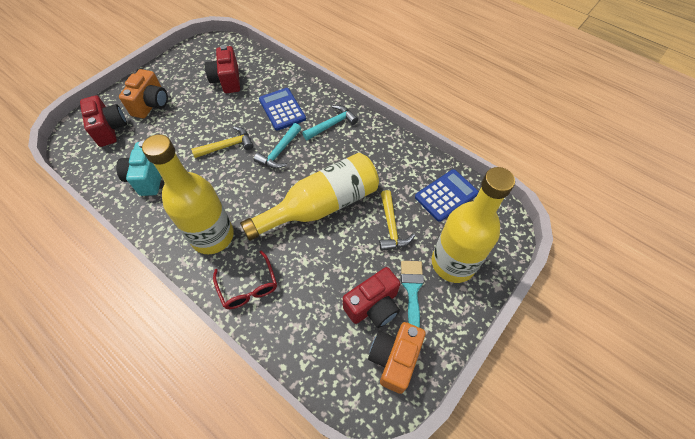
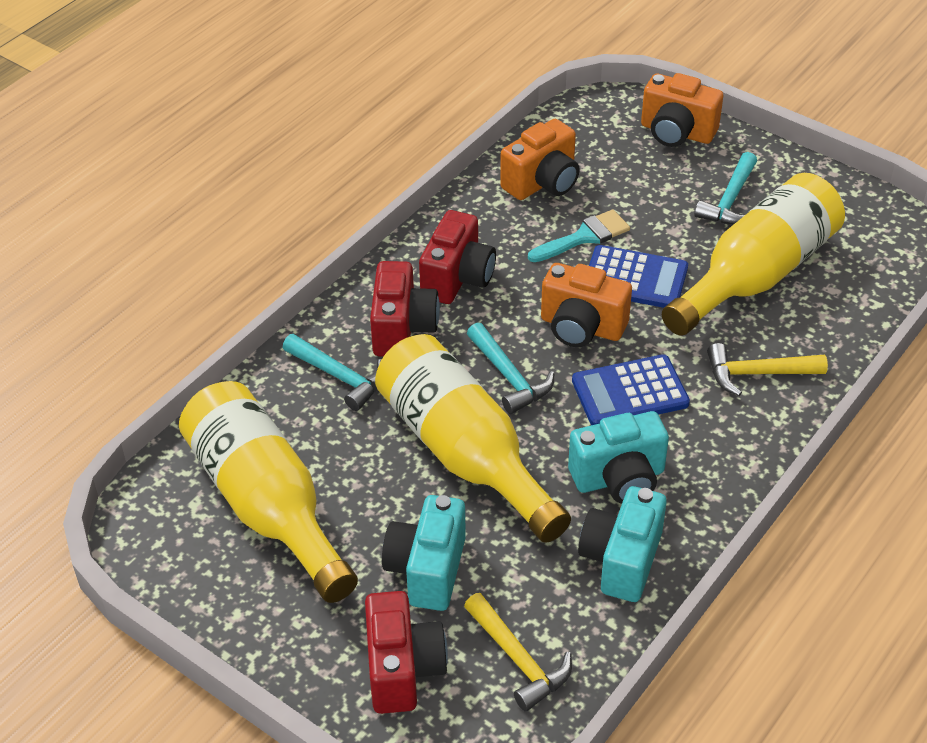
orange camera: [119,69,168,118] [368,322,426,394] = 2 -> [500,119,580,200] [541,263,632,347] [641,73,723,147] = 3
red glasses: [213,251,277,309] = 1 -> none = 0
turquoise camera: [116,141,161,196] = 1 -> [382,495,466,611] [568,411,669,504] [578,486,667,602] = 3
turquoise hammer: [254,123,301,169] [302,105,358,140] = 2 -> [283,334,382,411] [467,322,555,414] [694,152,757,225] = 3

